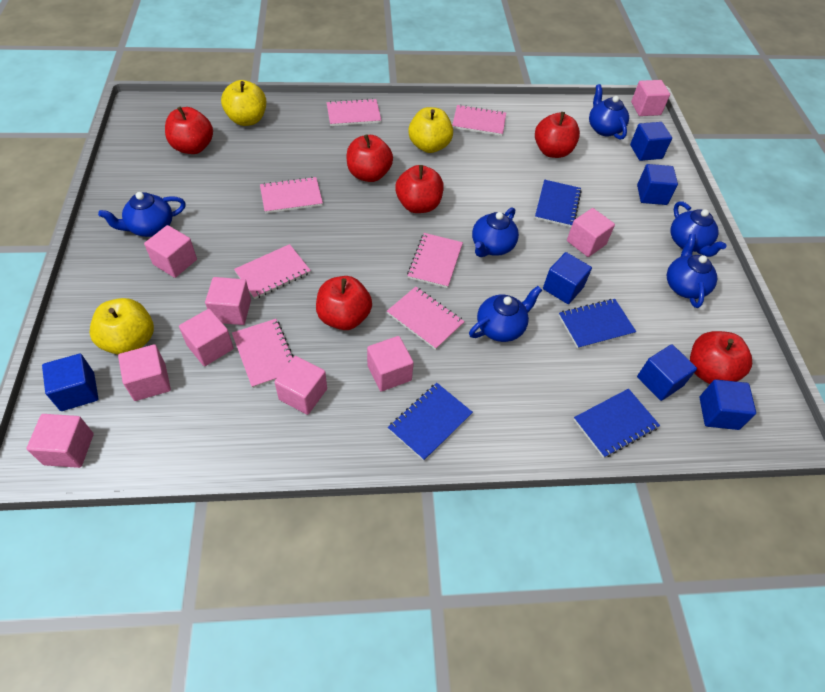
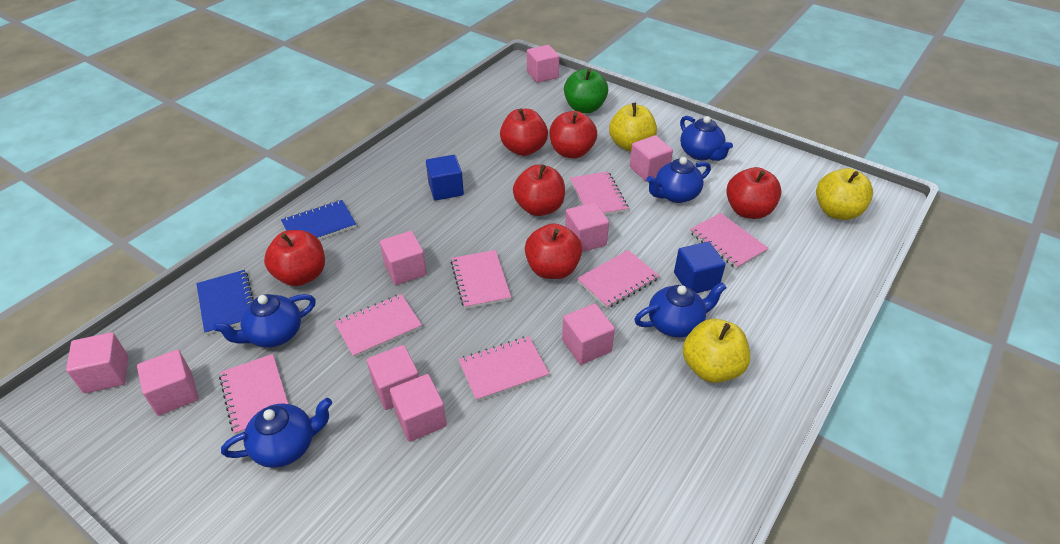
blue cube: [42,354,99,411] [543,252,592,304] [630,122,672,161] [637,164,678,205] [637,344,697,401] [699,379,756,430] = 6 -> [426,155,464,201] [674,241,726,293] = 2
blue notebook: [388,383,473,461] [535,180,581,227] [559,299,636,349] [574,388,660,458] = 4 -> [196,270,254,335] [281,200,356,240] = 2
blue teapot: [98,192,186,237] [469,286,542,342] [472,207,519,257] [589,84,629,140] [667,234,717,308] [670,201,727,257] = 6 -> [213,294,316,348] [221,398,332,468] [634,282,727,337] [646,157,711,203] [680,116,733,161] = 5
green apple: none = 0 -> [564,69,608,113] = 1

